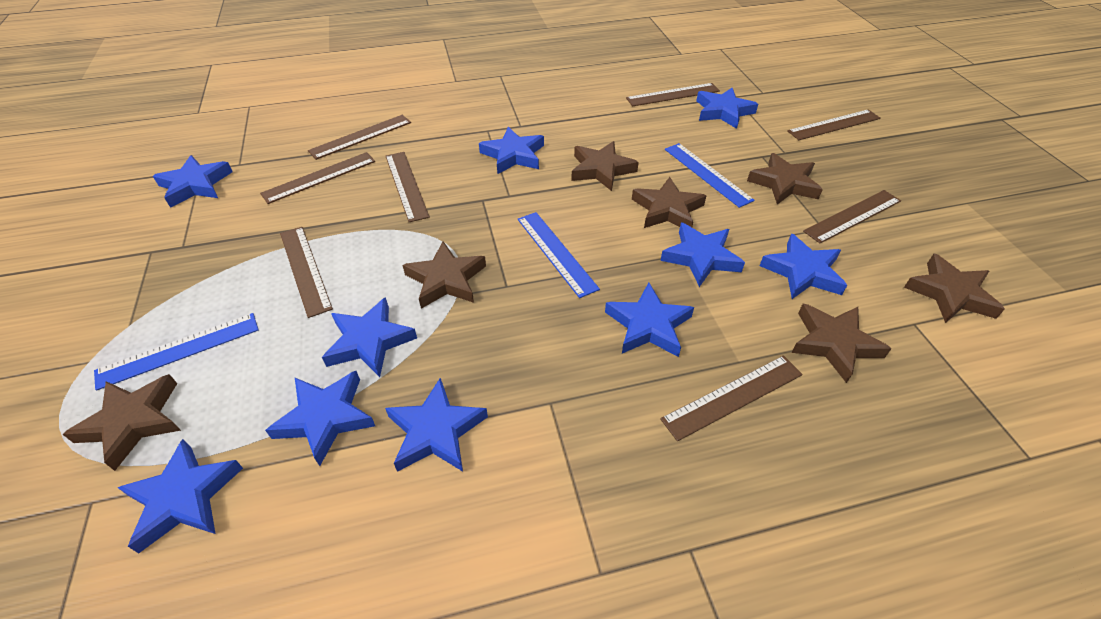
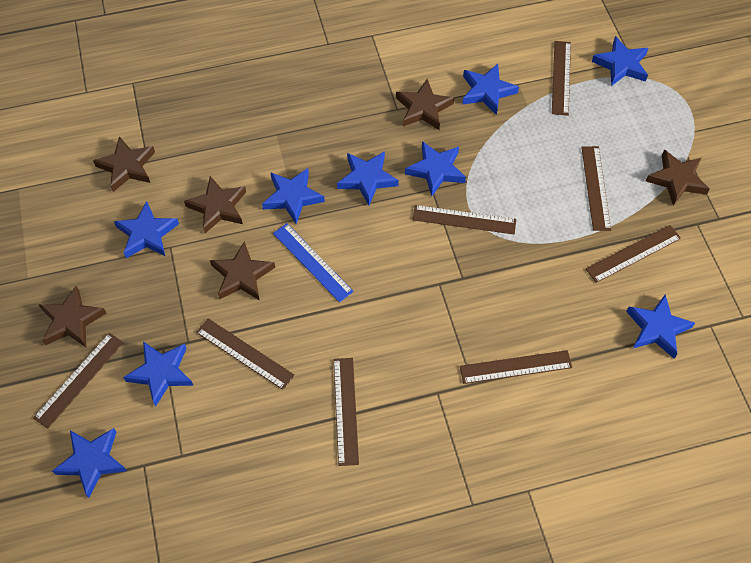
blue ruler: [94,313,259,391] [518,212,600,298] [665,143,755,208] = 3 -> [273,223,354,302] = 1
blue star: [117,439,243,553] [153,155,233,208] [265,371,375,466] [322,297,417,377] [385,378,488,472] [479,127,544,174] [605,283,694,357] [660,223,745,287] [696,88,758,129] [760,234,847,299] = 10 -> [52,428,127,498] [114,201,179,258] [123,341,194,407] [262,168,325,224] [337,151,399,205] [405,141,466,196] [462,64,519,115] [592,36,648,86] [626,295,695,359] = 9
brown star: [62,374,181,471] [402,241,486,309] [571,141,639,191] [632,177,706,228] [747,153,823,205] [791,304,892,383] [904,254,1005,323] = 7 -> [38,286,106,347] [93,136,155,192] [184,176,246,233] [210,241,275,301] [396,79,454,130] [646,150,710,206] = 6

